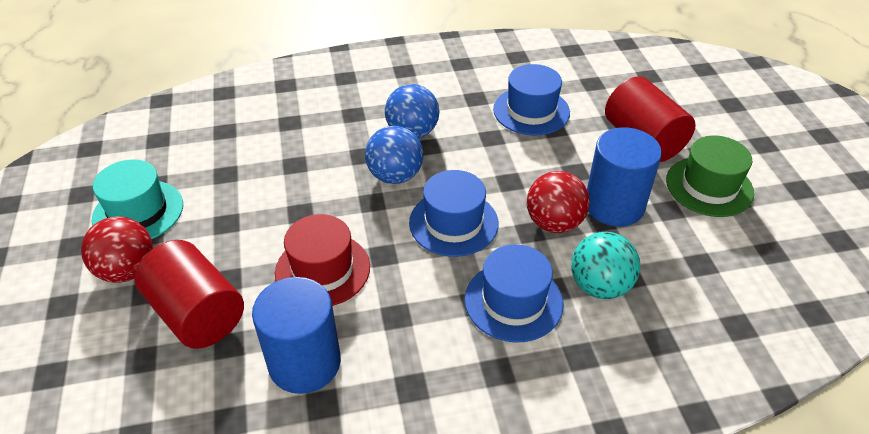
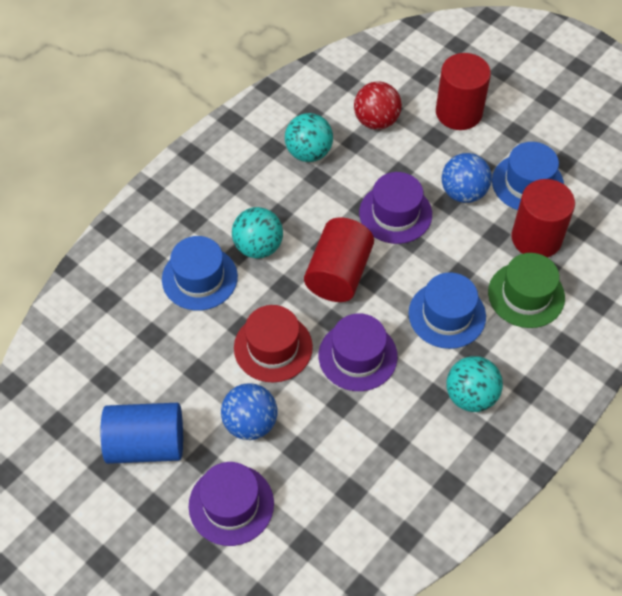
blue cylinder: [252,277,341,394] [587,127,662,227] = 2 -> [101,403,183,464] = 1
purple hat: none = 0 -> [189,462,274,546] [319,313,398,391] [359,172,432,244] = 3
red ball: [81,216,153,283] [527,171,590,233] = 2 -> [354,81,402,130] = 1
red cylinder: [134,240,244,349] [605,76,696,162] = 2 -> [304,218,374,302] [436,53,491,130] [512,179,575,257] = 3
turquoise ball: [571,232,640,299] = 1 -> [232,207,283,259] [285,113,333,162] [446,356,503,412] = 3
turquoise hat: [92,159,183,239] = 1 -> none = 0

